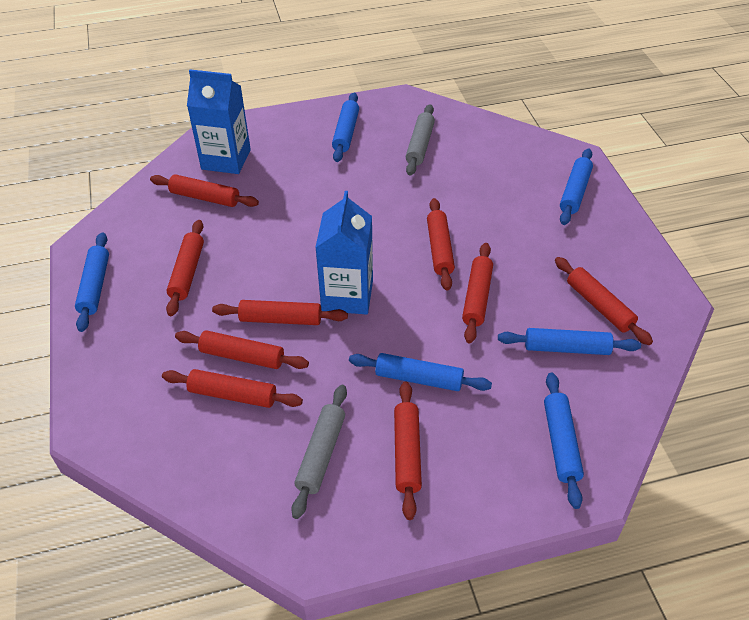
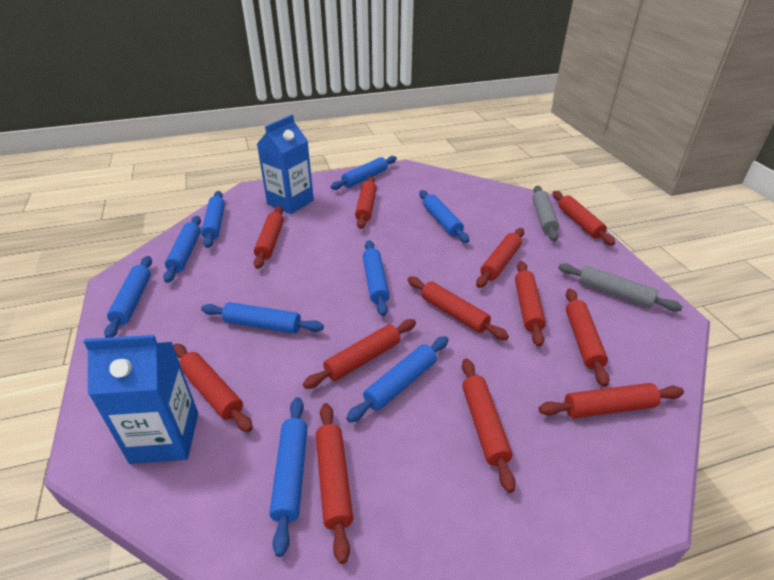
blue rolling pin: [75,232,109,332] [332,92,359,162] [349,353,492,391] [498,328,641,355] [544,372,584,509] [560,148,593,225] = 6 -> [104,256,152,338] [163,216,201,283] [201,191,225,248] [201,302,324,334] [269,397,307,557] [331,156,397,190] [346,336,449,423] [363,240,390,316] [419,190,469,243] = 9
red rolling pin: [150,174,259,207] [162,369,303,408] [166,220,204,316] [175,330,309,369] [212,300,348,325] [394,381,422,520] [427,198,455,291] [462,243,493,343] [555,257,653,345] = 9 -> [173,344,253,432] [254,206,284,269] [303,319,416,389] [316,403,353,564] [355,176,377,229] [407,277,509,340] [462,359,516,493] [476,228,524,288] [515,261,546,347] [539,383,684,418] [553,191,615,245] [566,289,610,387] = 12

